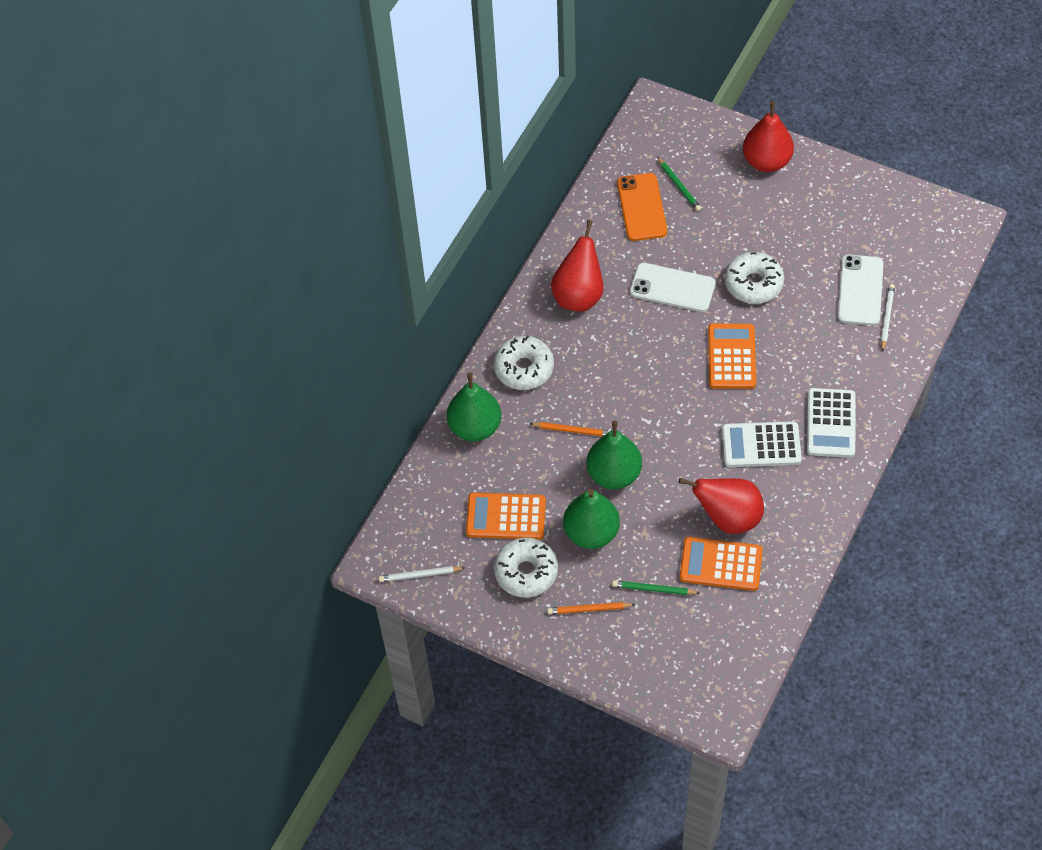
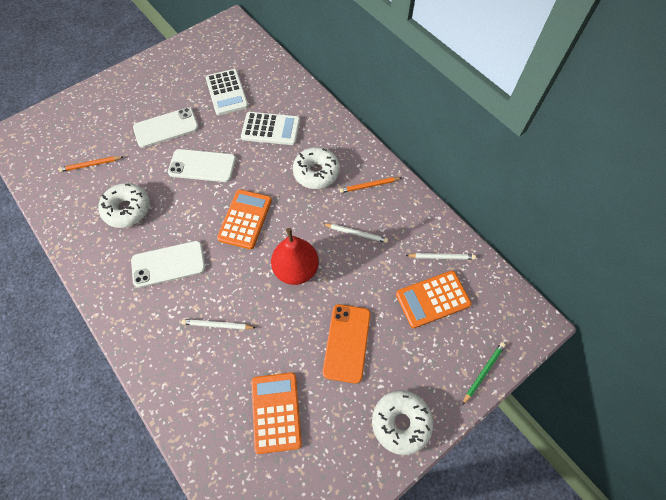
green pear: [447,373,501,441] [563,489,620,549] [586,420,642,489] = 3 -> none = 0
green pencil: [612,580,699,595] [657,157,701,211] = 2 -> [462,342,506,405] = 1
red pear: [551,220,604,312] [679,478,764,534] [743,101,794,172] = 3 -> [271,228,319,285] = 1
white pencil: [379,566,465,582] [881,284,895,352] = 2 -> [182,319,256,330] [323,223,388,243] [406,253,476,260] = 3
white phone: [630,263,716,312] [838,254,884,326] = 2 -> [131,241,206,288] [133,107,199,148] [168,149,236,182] = 3

